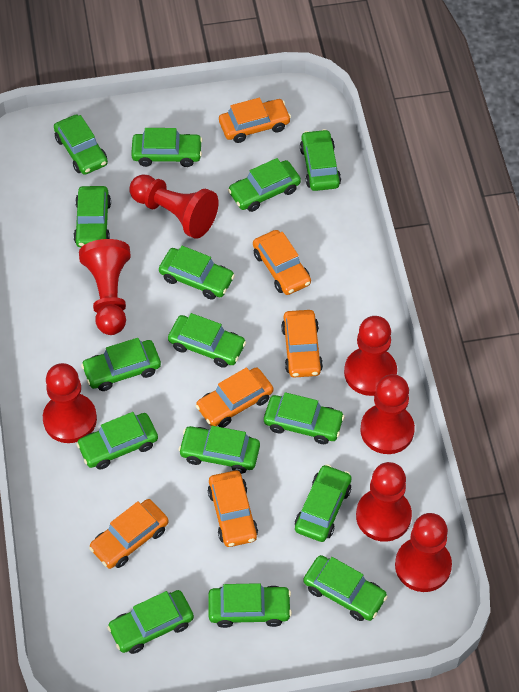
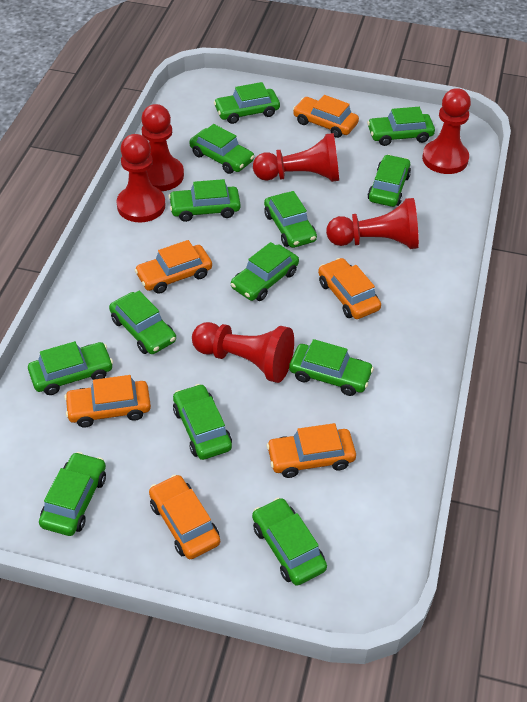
green car: [54,114,108,175] [74,186,111,247] [76,412,158,470] [81,338,161,391] [107,590,194,654] [131,128,203,167] [159,246,235,300] [168,313,246,368] [178,426,260,474] [208,583,292,628] [228,158,301,212] [264,392,345,444] [295,464,352,542] [300,129,341,191] [303,555,388,621] = 15 -> [28,341,113,395] [39,452,106,536] [109,291,176,354] [168,179,241,222] [173,384,232,460] [189,124,254,174] [214,82,280,124] [231,242,299,301] [252,498,327,586] [264,191,317,248] [289,339,374,396] [367,107,435,146] [368,155,411,207] = 13
red pawn: [43,363,97,443] [79,239,131,335] [129,174,218,239] [344,316,397,396] [356,462,412,542] [360,374,415,454] [395,513,452,592] = 7 -> [116,134,166,222] [141,104,184,191] [192,322,294,383] [253,133,339,182] [326,198,419,249] [422,88,471,174] = 6

